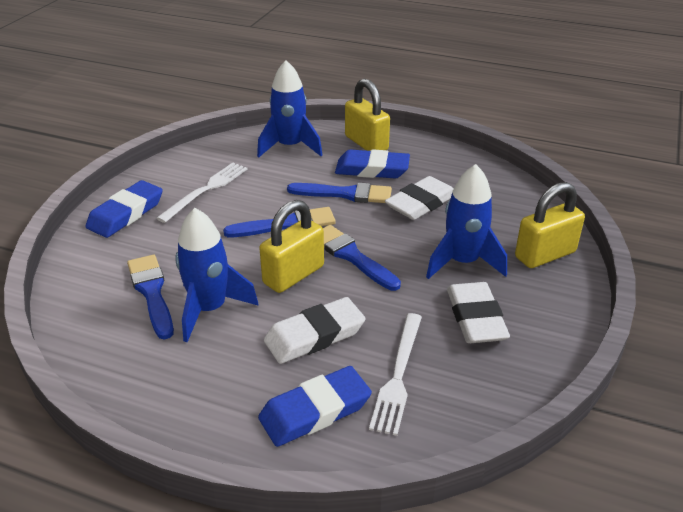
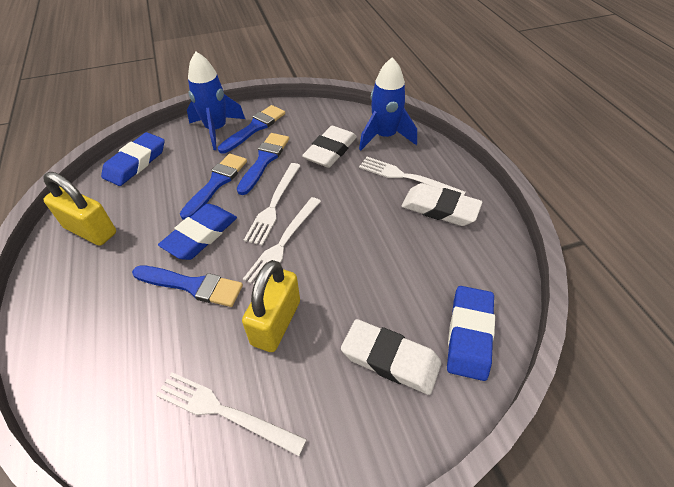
blue rocket: [175,208,259,342] [257,60,322,158] [426,164,507,279] = 3 -> [187,52,245,150] [359,57,417,150] = 2
white fork: [156,163,248,223] [369,313,422,436] = 2 -> [156,372,307,456] [243,197,321,285] [244,163,301,246] [359,157,466,195] = 4
yellow padlock: [259,200,324,293] [345,78,390,151] [515,182,585,268] = 3 -> [43,172,116,246] [242,260,300,352] = 2

